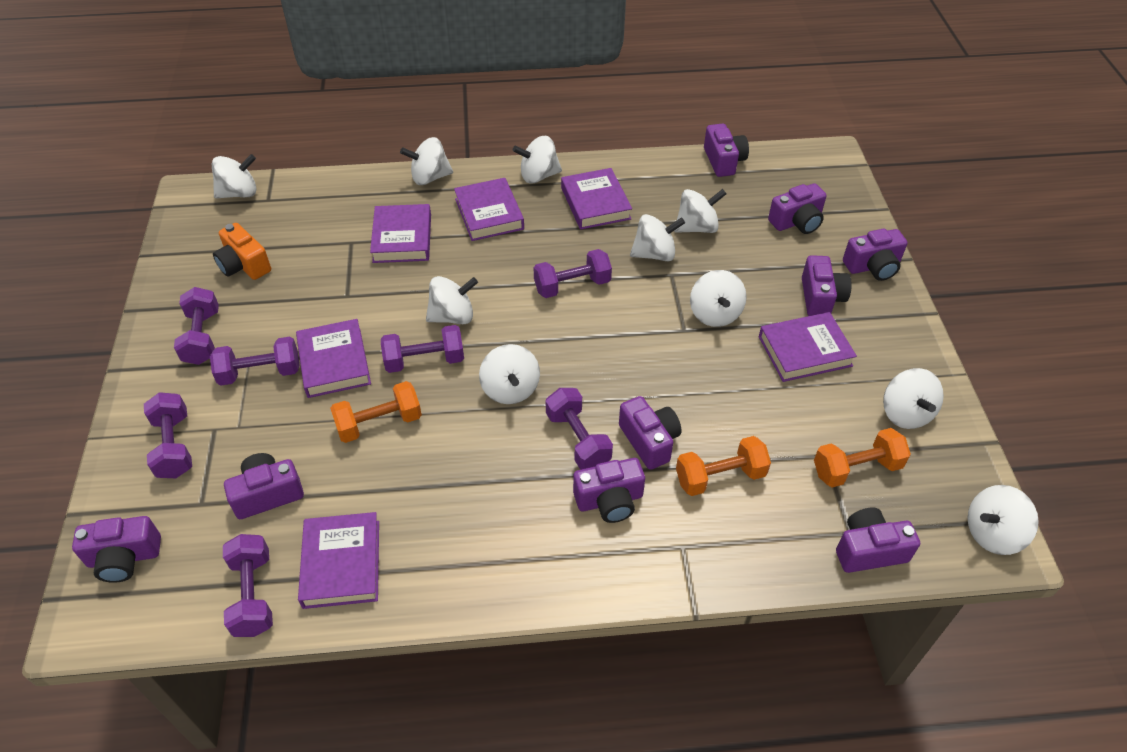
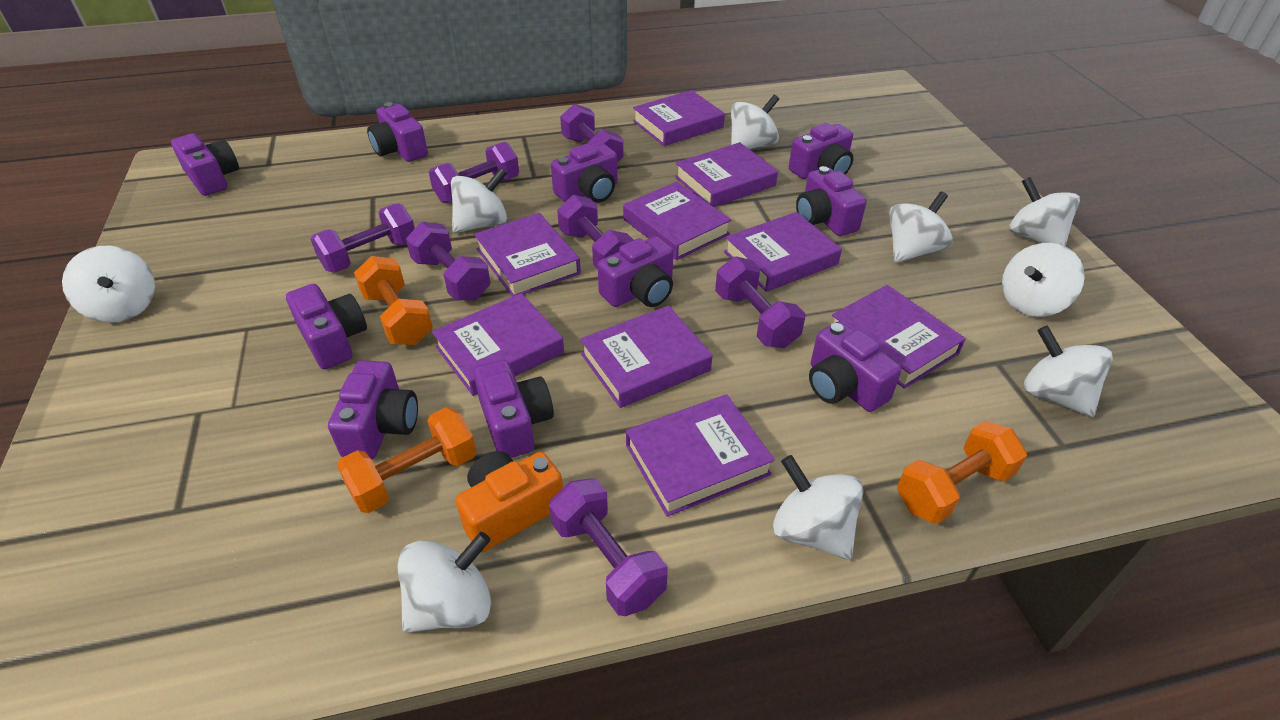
purple book: [296,319,371,398] [298,512,379,609] [370,204,431,263] [454,178,524,241] [561,168,632,230] [759,312,857,382] = 6 -> [432,293,564,396] [474,213,581,297] [580,306,712,408] [623,182,731,260] [626,394,775,516] [633,90,725,146] [675,142,778,207] [724,212,842,292] [832,285,966,389] = 9
purple camera: [72,516,161,583] [224,453,304,519] [573,458,645,523] [619,396,681,470] [704,124,749,177] [768,183,827,234] [802,255,852,316] [836,507,920,573] [843,229,907,281] = 9 -> [171,133,239,196] [286,284,367,369] [328,360,418,459] [367,102,428,162] [474,360,554,458] [551,144,617,203] [598,236,673,307] [789,123,853,179] [796,166,867,236] [809,322,902,412] = 10
white spinning top: [212,154,257,199] [400,137,453,185] [426,276,478,324] [479,344,540,404] [513,136,562,183] [630,214,685,261] [674,189,726,233] [690,270,747,327] [883,368,944,429] [967,485,1039,555] = 10 -> [62,246,155,323] [397,532,491,633] [451,168,507,233] [731,94,779,149] [773,455,863,560] [889,191,953,263] [1002,243,1085,317] [1009,177,1080,247] [1024,326,1113,417] = 9

